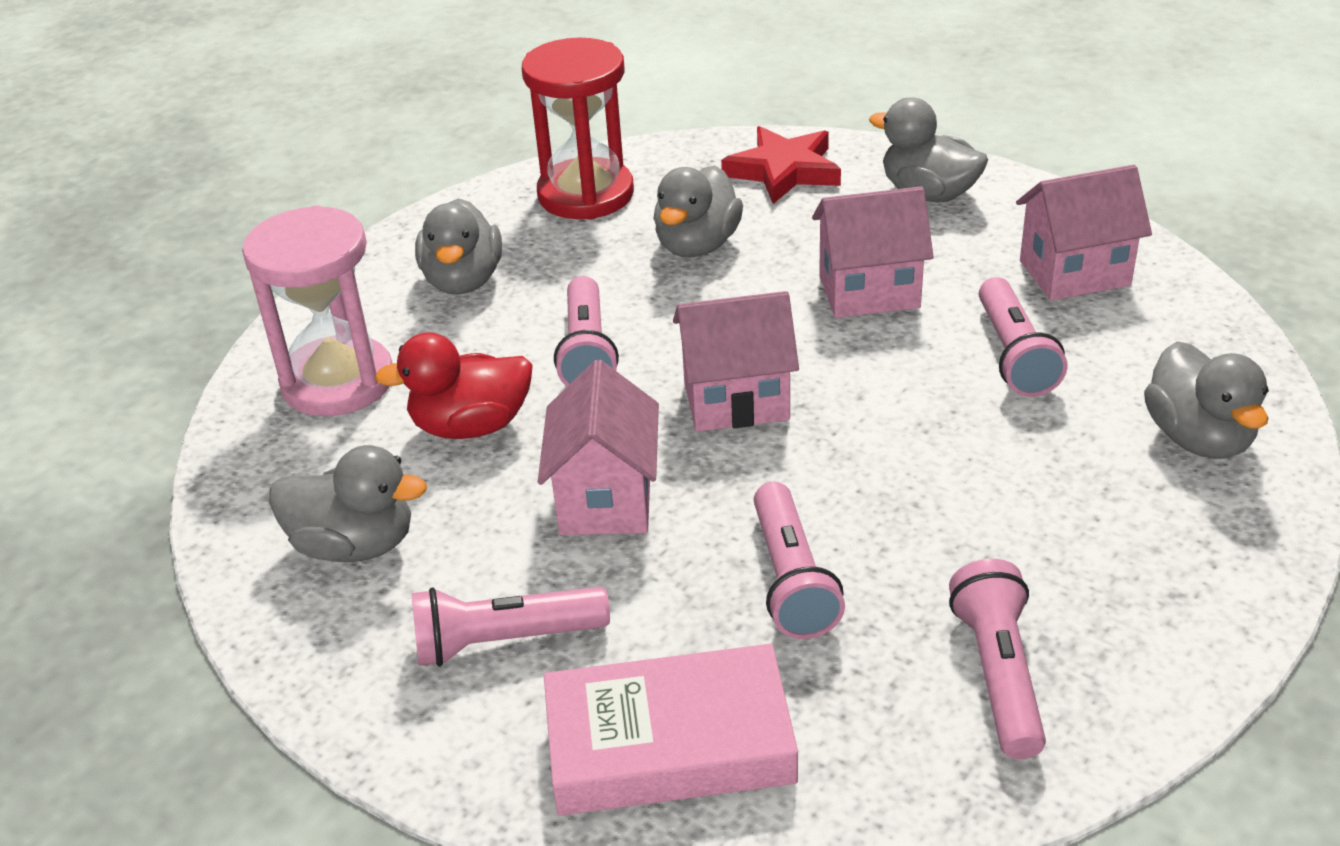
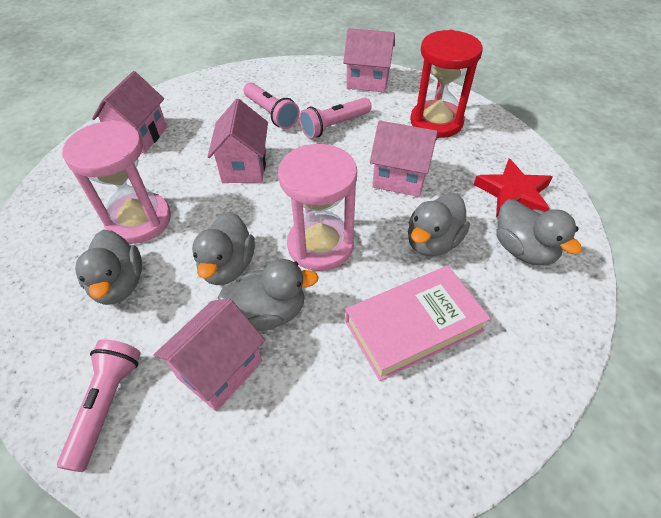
pink flashlight: [411,587,610,666] [554,276,619,386] [754,482,845,639] [949,559,1046,759] [979,277,1068,397] = 5 -> [57,339,141,472] [244,82,300,129] [299,97,372,139] = 3
pink hourglass: [242,205,393,417] = 1 -> [62,120,171,244] [278,144,357,271] = 2
pink house: [538,360,659,535] [673,291,799,432] [812,186,934,318] [1016,165,1152,301] = 4 -> [92,71,167,153] [154,298,265,411] [207,99,268,183] [343,28,395,92] [370,121,438,197] = 5
red duck: [375,332,533,439] = 1 -> none = 0

